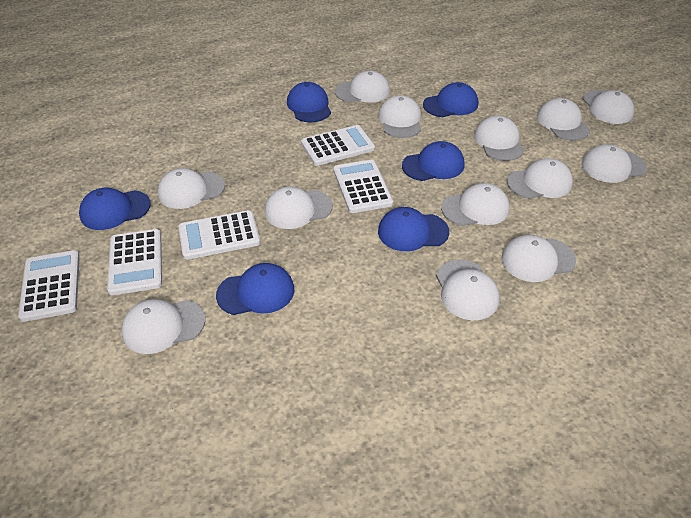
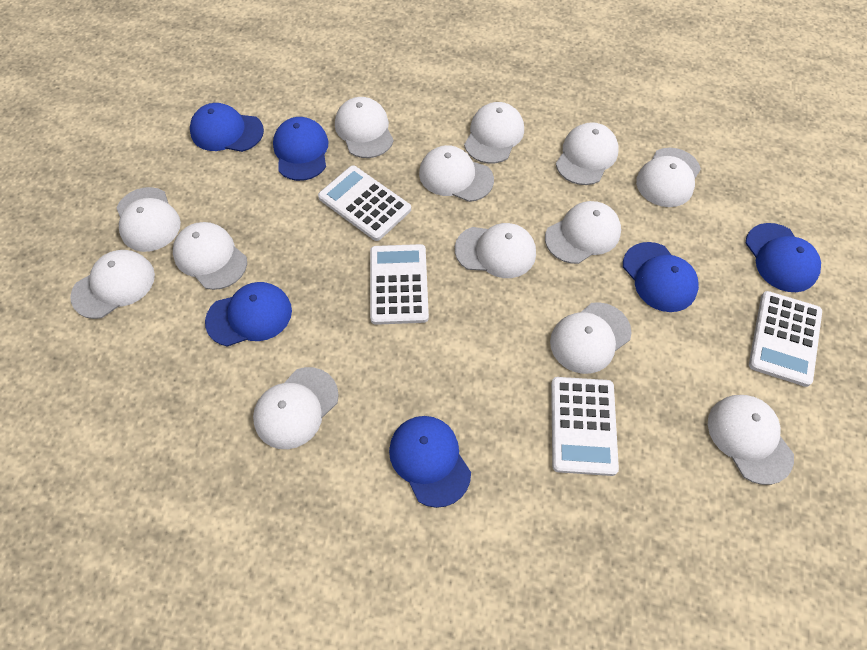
white calculator: [18,250,80,322] [107,229,162,295] [178,210,260,260] [301,125,375,166] [333,160,393,213] = 5 -> [318,165,411,241] [370,244,429,325] [551,377,619,476] [749,291,822,387] = 4

